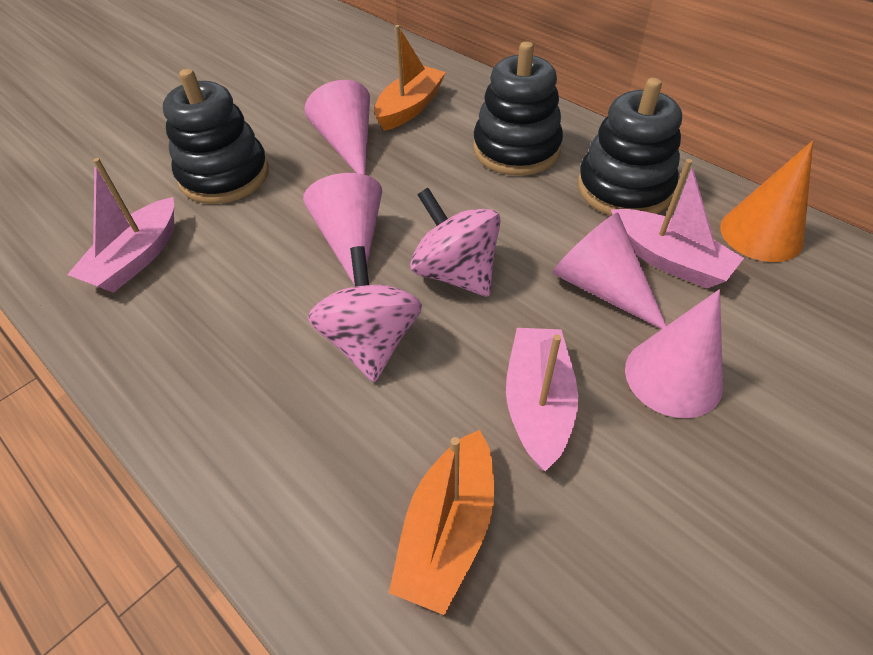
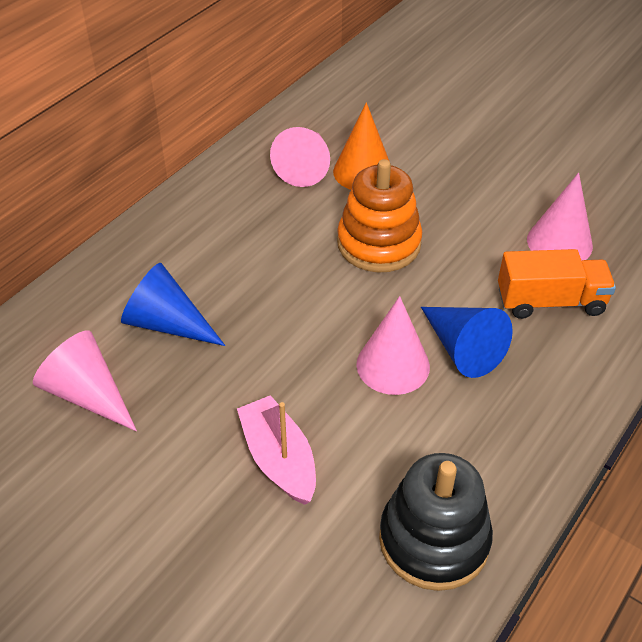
black stacking toy: [163,69,269,204] [473,41,563,176] [577,78,682,216] = 3 -> [379,453,493,591] = 1
blue cone: none = 0 -> [121,263,225,346] [421,307,513,378] = 2
orange boat: [374,25,446,131] [389,430,494,615] = 2 -> none = 0
orange stacking toy: none = 0 -> [337,159,422,273] = 1
orange truck: none = 0 -> [498,249,616,319] = 1
pink boat: [67,158,174,293] [506,328,578,471] [611,159,744,288] = 3 -> [237,395,316,505] = 1
pink spinning top: [308,246,422,382] [410,188,501,297] = 2 -> none = 0

